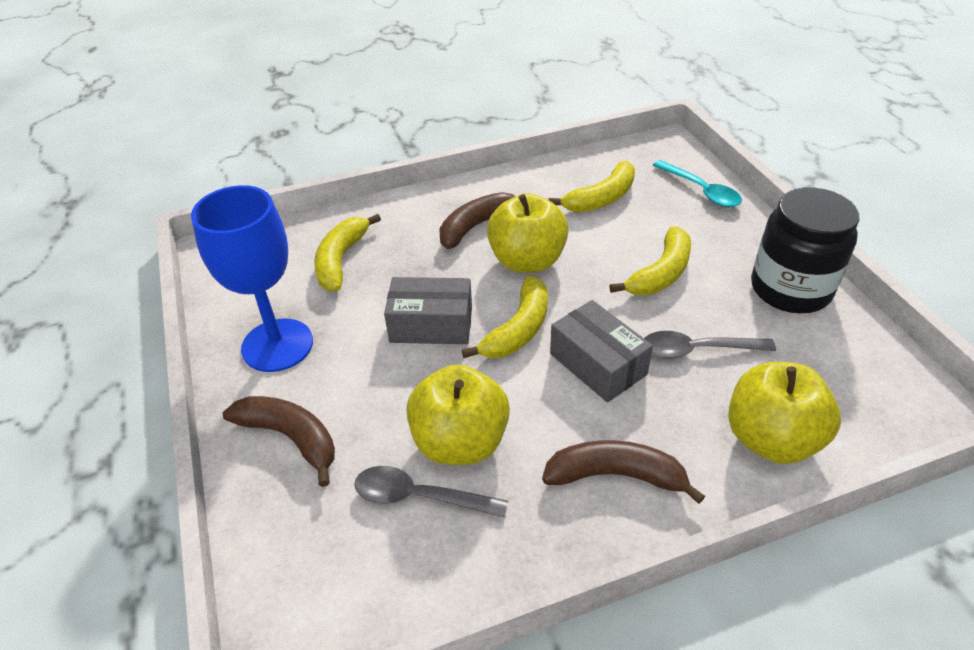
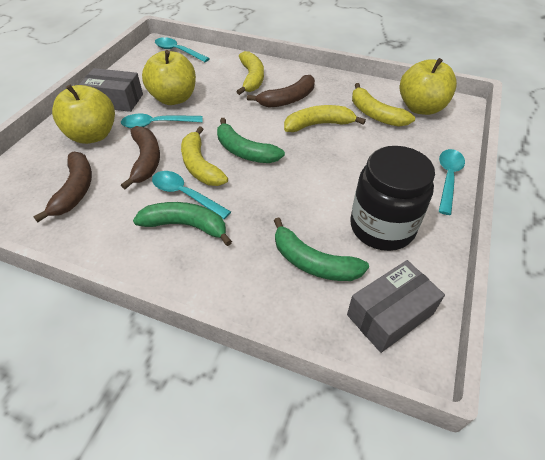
blue goblet: [191,185,313,372] = 1 -> none = 0
green banana: none = 0 -> [133,202,232,246] [217,118,285,163] [274,218,369,281] = 3
grey spoon: [354,466,508,518] [644,331,776,359] = 2 -> none = 0
turquoise spoon: [653,160,742,207] = 1 -> [121,114,203,128] [152,171,231,219] [155,37,210,62] [439,149,465,215] = 4

